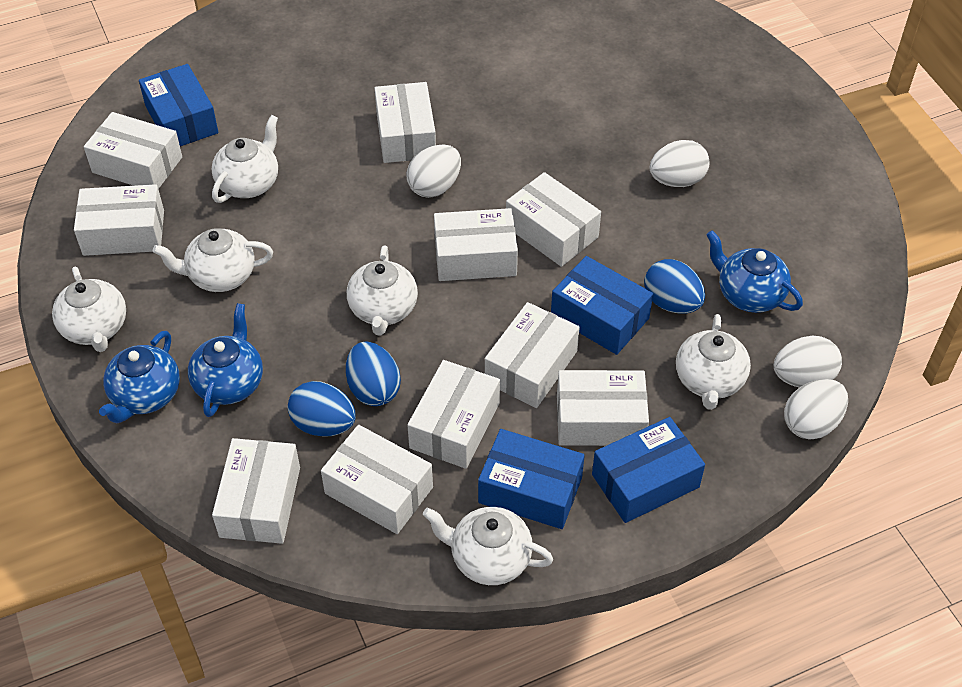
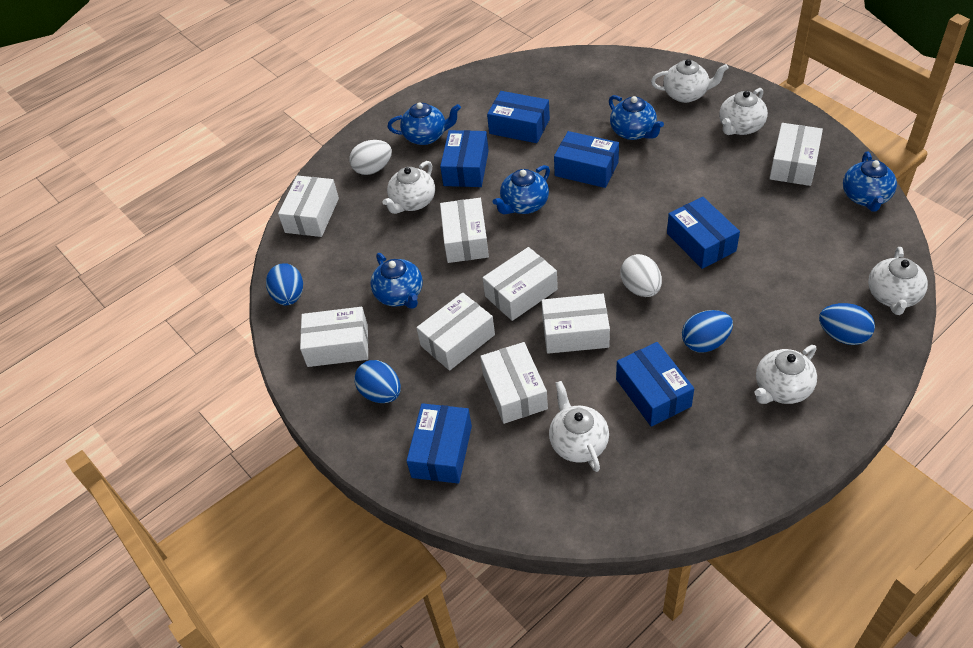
blue box: [139,64,218,146] [478,429,585,529] [551,256,653,355] [592,417,705,523] = 4 -> [406,403,472,484] [440,130,489,187] [487,91,550,143] [554,131,619,188] [616,342,694,427] [667,197,740,269] = 6
blue egg: [288,381,356,437] [346,341,401,406] [644,259,705,313] = 3 -> [266,263,303,306] [354,360,401,403] [682,310,733,353] [819,303,875,345] = 4
blue teapot: [99,331,180,423] [188,303,263,417] [706,230,803,313] = 3 -> [370,253,423,309] [388,102,461,145] [493,165,550,214] [609,95,664,140] [843,151,897,211] = 5
white box: [74,184,164,256] [84,112,182,189] [212,438,300,544] [321,425,433,534] [374,82,436,163] [407,360,500,469] [434,208,518,281] [485,302,580,408] [506,172,601,267] [557,370,649,446] = 10 -> [278,176,339,237] [300,307,368,367] [416,293,495,371] [440,198,489,263] [480,342,548,424] [483,247,558,321] [542,294,610,354] [769,123,823,186] = 8
white egg: [407,144,461,198] [650,140,709,187] [773,336,842,388] [784,379,848,440] = 4 -> [350,140,392,175] [620,254,662,297] = 2

